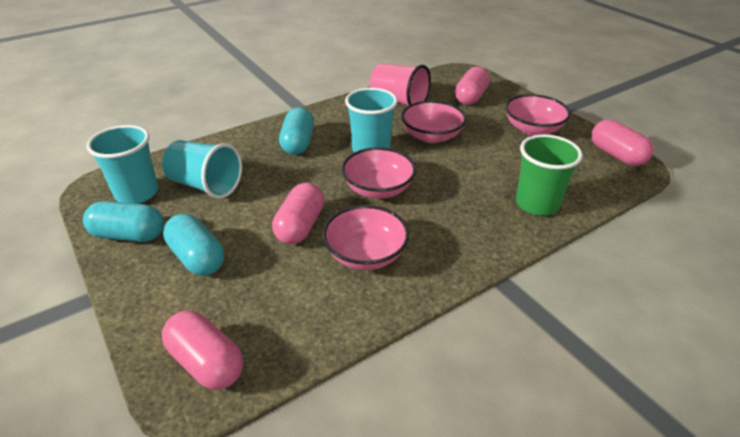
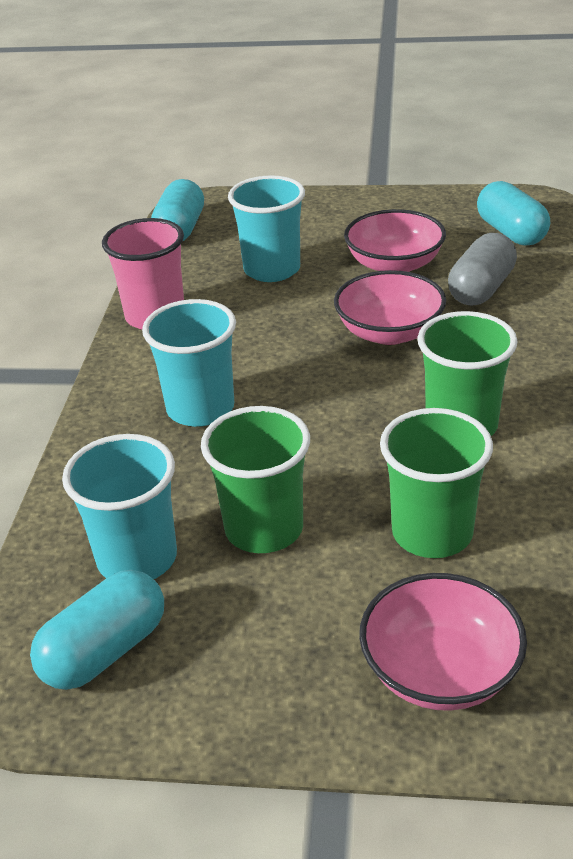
green cup: [516,134,583,216] = 1 -> [201,406,310,553] [380,408,493,558] [417,311,518,436] = 3
grey capsule: none = 0 -> [448,233,517,305] = 1
pink bowl: [322,205,409,270] [341,147,416,199] [401,101,466,143] [505,94,571,136] = 4 -> [334,270,446,345] [344,209,446,272] [359,573,527,711] = 3
pink capsule: [162,311,244,390] [272,183,324,244] [455,66,490,105] [591,119,654,166] = 4 -> none = 0

